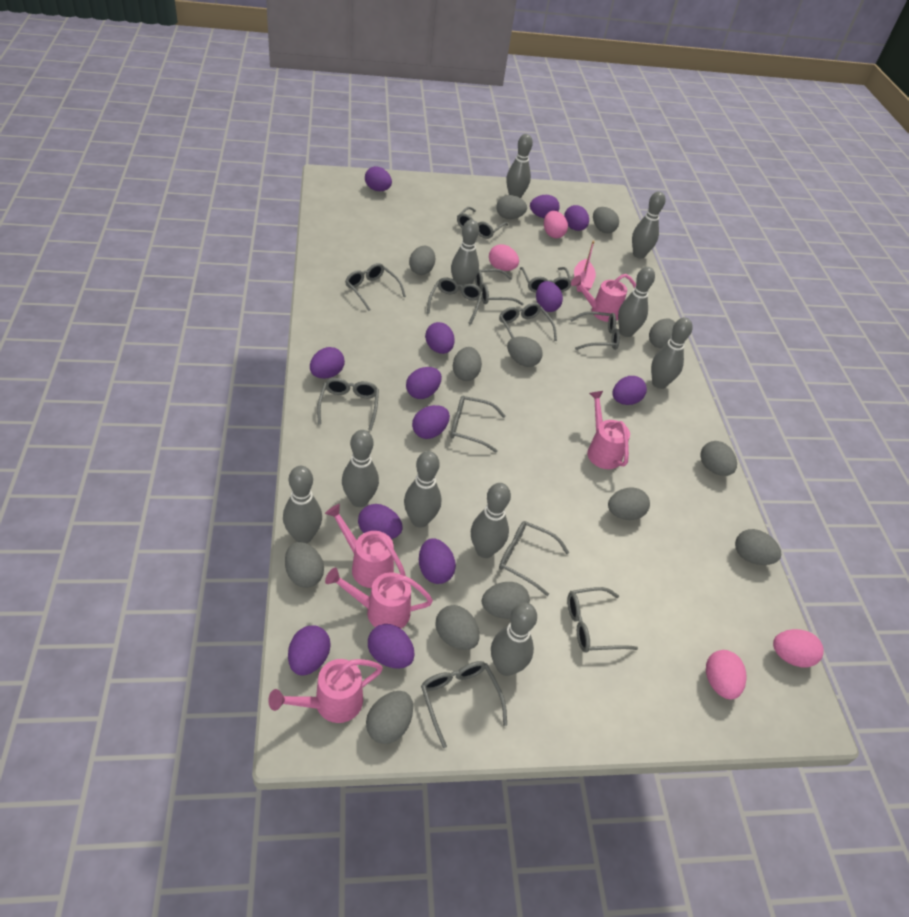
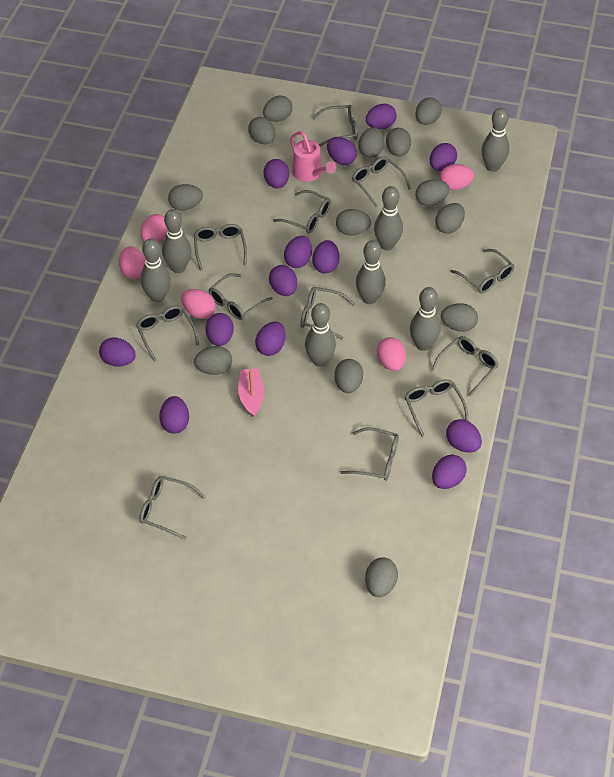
grey bowling pin: [283,466,322,543] [342,430,379,507] [404,451,441,528] [451,220,479,291] [471,483,511,558] [491,602,537,676] [506,134,533,198] [618,267,655,337] [632,191,665,259] [651,318,693,389] = 10 -> [140,238,171,302] [162,209,192,273] [305,303,336,367] [356,240,386,304] [374,186,403,250] [410,287,441,351] [481,108,509,172] = 7
pink egg: [489,244,519,271] [544,211,568,238] [706,650,747,699] [773,629,824,668] = 4 -> [119,246,145,280] [140,214,167,242] [181,289,216,319] [377,337,406,371] [440,164,474,190] = 5
pink watering can: [268,659,383,723] [325,504,406,588] [325,568,433,629] [571,274,636,322] [587,391,630,469] = 5 -> [290,131,336,182] = 1

